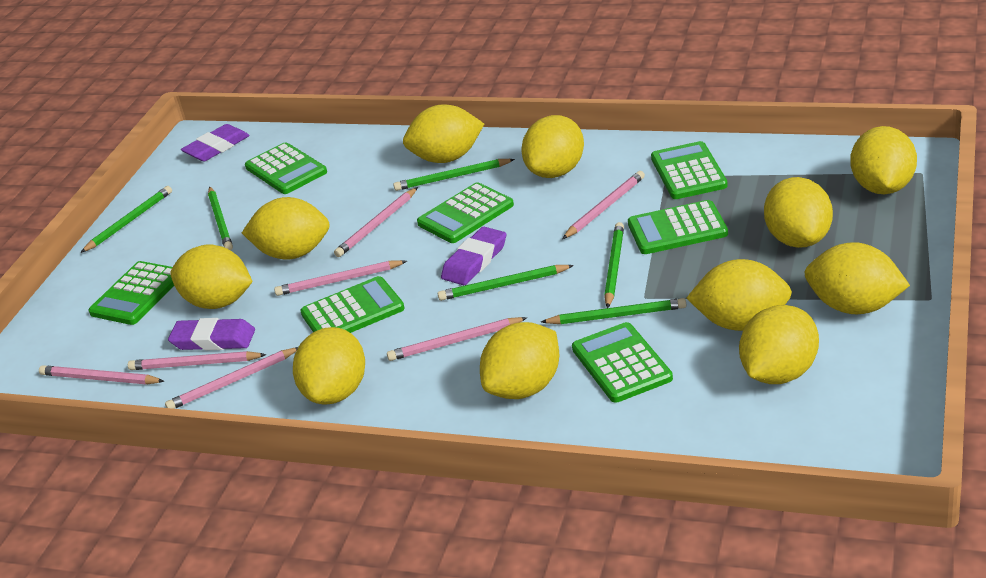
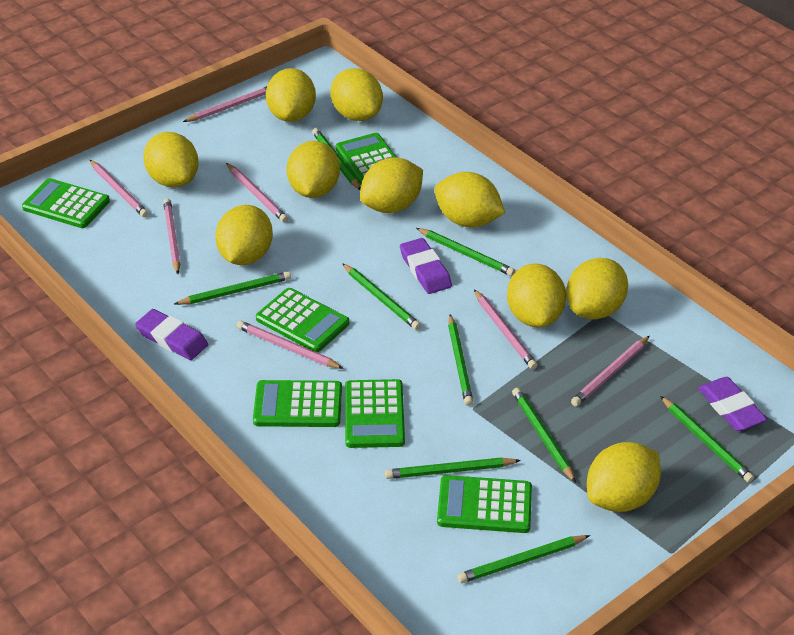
green calculator: [88,261,174,325] [245,142,327,194] [300,276,405,333] [417,182,514,243] [572,322,673,403] [628,200,728,254] [651,141,728,199] = 7 -> [22,178,110,228] [253,380,342,427] [256,288,349,352] [336,133,397,185] [345,379,405,448] [437,475,532,533] = 6
green pencil: [80,186,172,253] [208,187,233,250] [393,159,515,191] [438,265,574,301] [541,298,686,324] [604,222,624,308] = 6 -> [174,272,291,305] [312,128,361,190] [342,263,421,330] [385,457,521,479] [416,228,515,276] [448,314,473,406] [457,535,590,583] [512,388,576,483] [660,396,754,483] = 9
yellow lemon: [170,244,253,309] [242,197,330,260] [293,327,365,405] [403,105,484,163] [480,322,559,399] [521,115,584,178] [687,259,792,331] [739,305,819,384] [764,177,833,248] [804,242,910,314] [850,126,917,194] = 11 -> [143,132,199,188] [215,205,273,265] [266,68,316,122] [287,141,340,198] [330,68,383,121] [360,158,423,213] [434,172,505,227] [507,264,566,327] [566,258,628,319] [587,442,661,512] = 10

